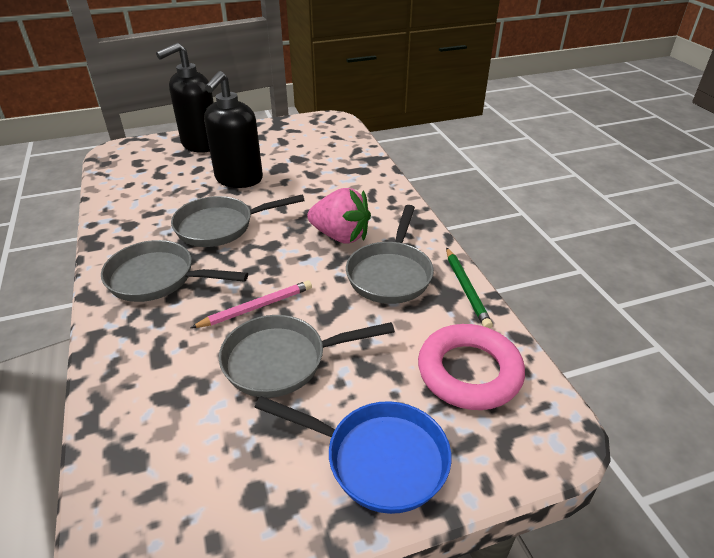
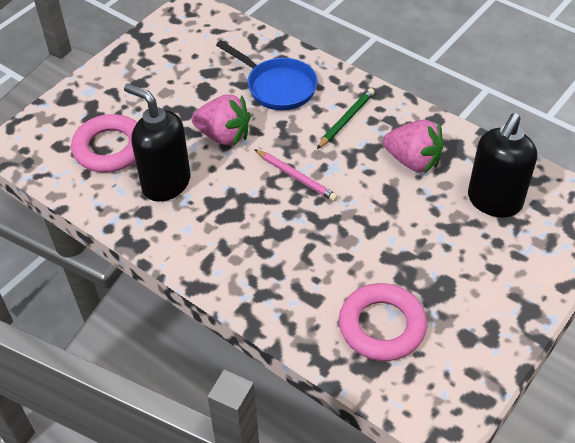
grey pan: [101,240,248,302] [171,195,305,247] [219,315,395,398] [346,205,434,304] = 4 -> none = 0
pink ring: [418,324,525,410] = 1 -> [71,114,137,172] [339,283,427,361] = 2
pink strawberry: [307,188,371,244] = 1 -> [192,94,250,146] [383,120,444,174] = 2

